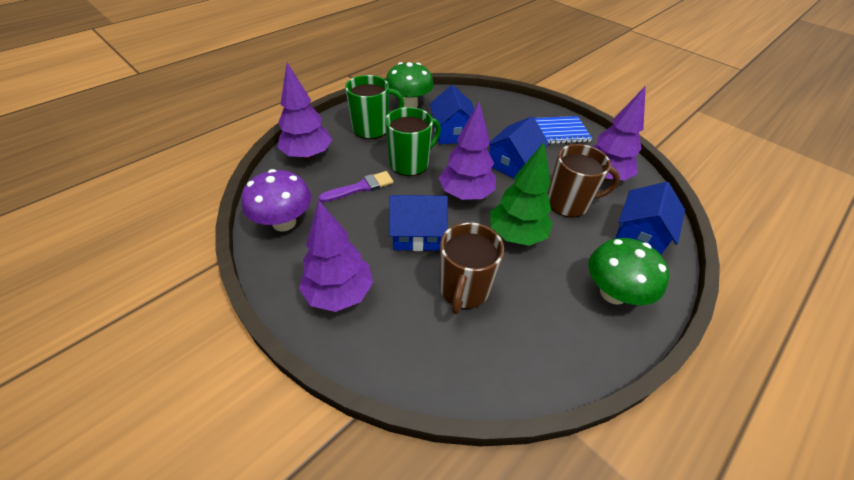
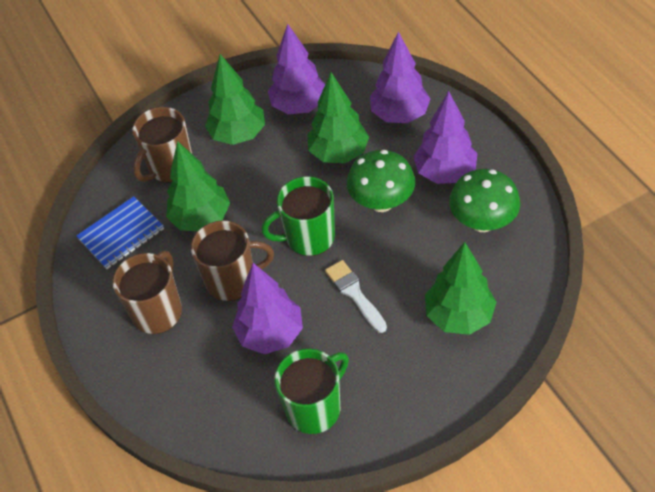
blue house: [389,195,448,251] [430,85,474,144] [489,116,549,178] [615,182,685,255] = 4 -> none = 0
brown mug: [439,222,504,314] [547,144,620,218] = 2 -> [113,251,182,334] [132,107,192,183] [191,220,274,301] = 3
green tree: [490,142,553,246] = 1 -> [166,141,230,231] [205,54,265,145] [308,72,369,163] [425,242,496,335] = 4
purple brush: [318,171,394,202] = 1 -> none = 0
purple mushroom: [241,169,311,232] = 1 -> none = 0
white brush: none = 0 -> [325,260,387,333] = 1

